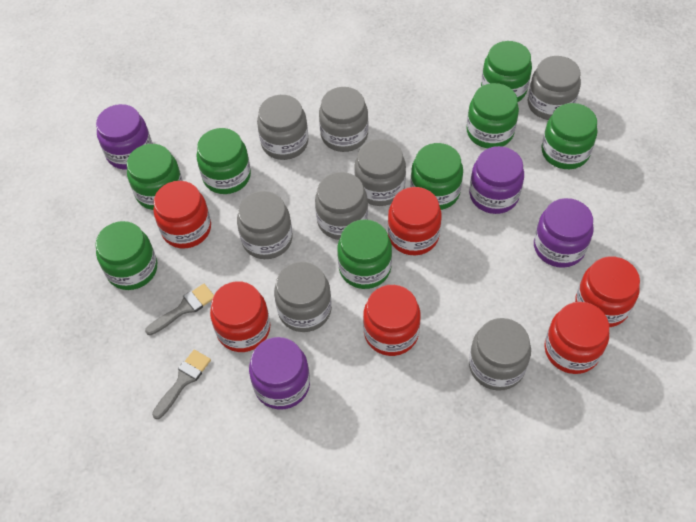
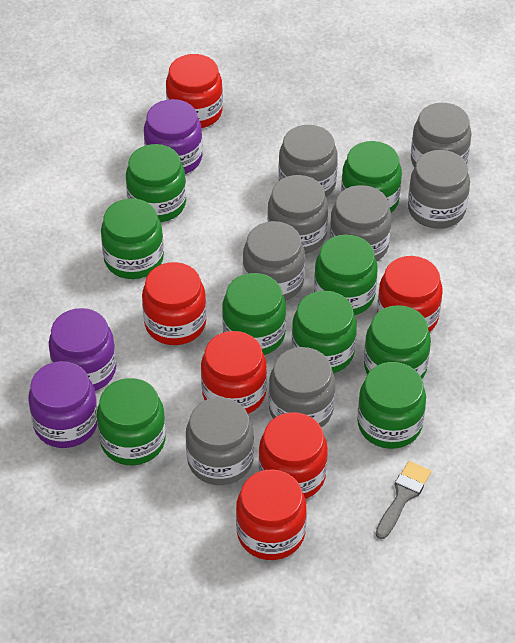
green jar: [95,221,157,290] [127,144,183,210] [197,128,251,194] [338,219,392,289] [410,143,463,210] [467,83,519,148] [481,41,532,102] [541,103,597,169] = 8 -> [97,378,166,465] [101,199,164,279] [126,144,186,222] [222,273,286,355] [292,290,357,374] [314,234,378,315] [341,141,402,213] [357,362,426,449] [364,305,431,379] = 9
grey brush: [145,284,214,335] [152,350,211,419] = 2 -> [376,461,431,539] = 1
purple jar: [96,104,153,169] [249,337,310,410] [469,146,524,214] [534,198,594,268] = 4 -> [28,361,98,448] [49,308,116,391] [144,99,203,174] = 3

